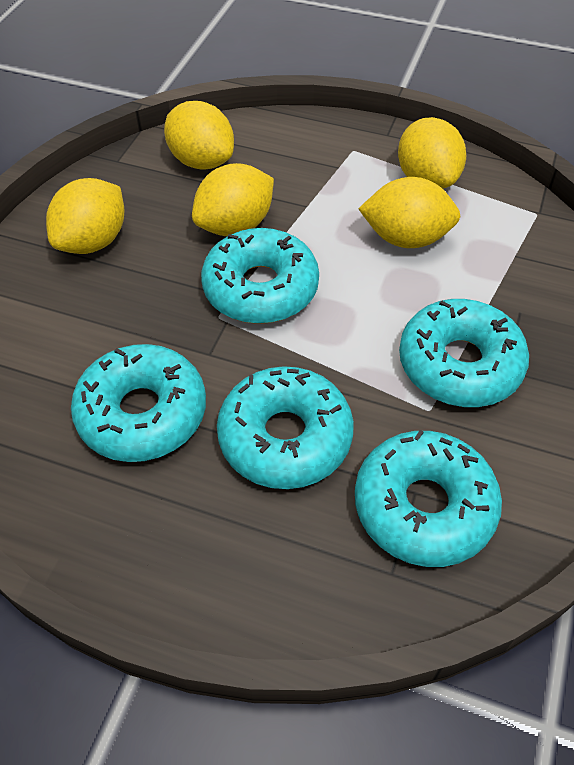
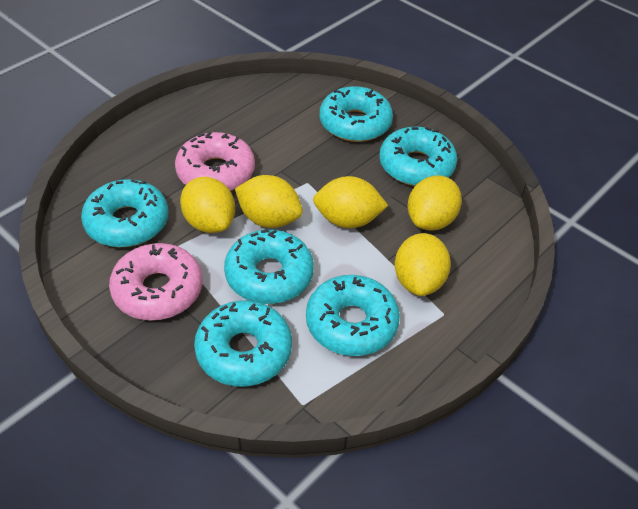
pink donut: none = 0 -> [109,243,202,320] [175,132,255,191] = 2
turquoise donut: [71,344,206,462] [201,228,319,324] [217,366,354,489] [355,430,502,567] [399,299,529,407] = 5 -> [81,179,168,248] [194,300,292,387] [224,230,314,304] [306,275,400,356] [320,86,393,142] [379,127,457,186] = 6

